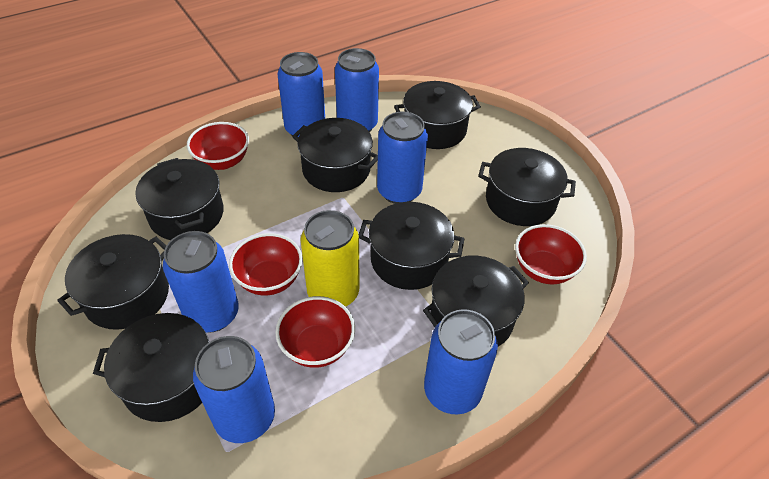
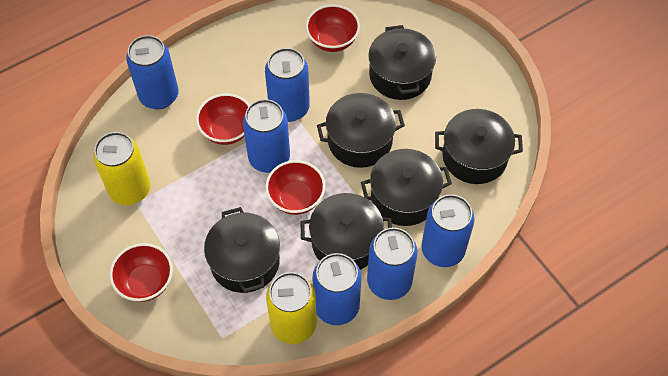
black pot: [57,234,169,330] [93,313,209,422] [136,158,224,240] [292,118,378,192] [358,202,464,290] [394,81,481,149] [423,256,529,347] [478,148,576,226] = 8 -> [204,207,280,293] [300,193,392,270] [317,93,405,168] [361,149,452,226] [368,25,436,100] [435,109,523,184] = 6
yellow can: [300,210,360,307] = 1 -> [93,132,150,205] [266,272,317,344] = 2

